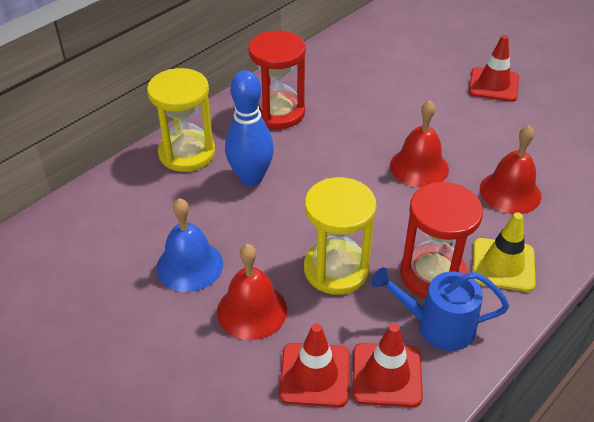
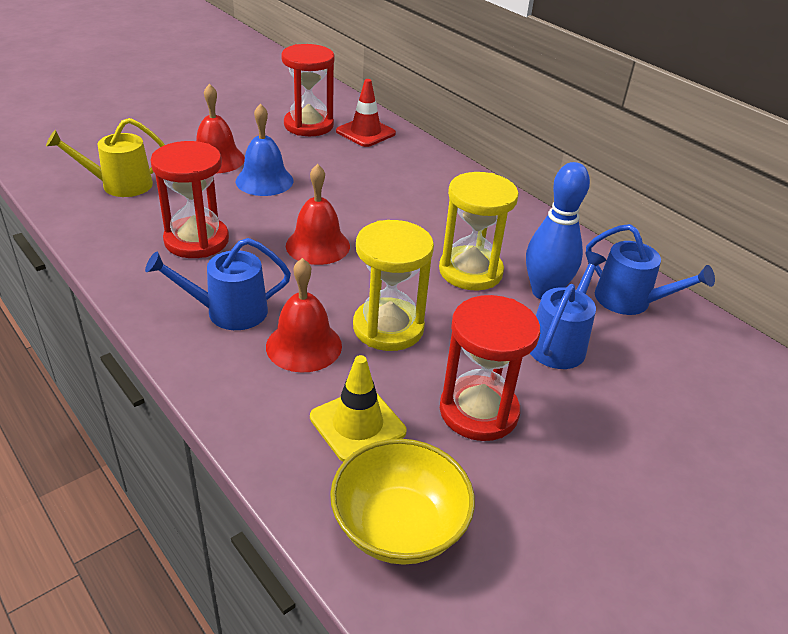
blue watering can: [371,267,509,351] = 1 -> [145,238,291,330] [530,251,606,369] [586,224,715,315] = 3
red hourglass: [248,30,306,129] [400,182,483,298] = 2 -> [150,141,229,258] [281,44,335,136] [440,295,540,441] = 3
red traffic cone: [279,323,350,407] [352,323,423,407] [469,35,519,102] = 3 -> [336,79,396,147] = 1
yellow bowl: none = 0 -> [330,439,475,565] = 1
yellow watering can: none = 0 -> [46,118,165,197] = 1

